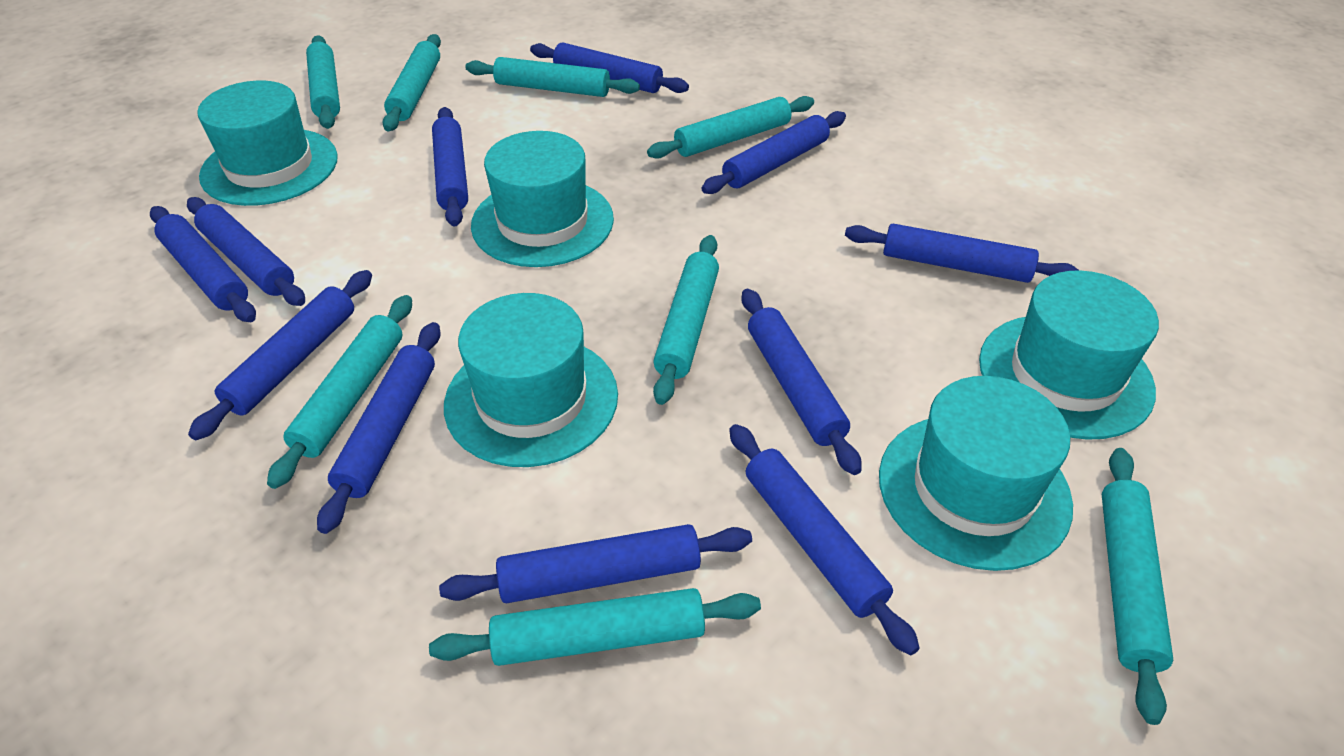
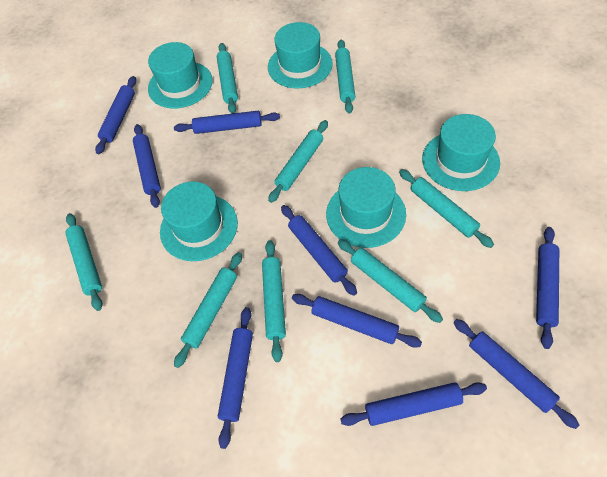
blue rolling pin: [150,206,256,322] [187,197,305,306] [188,270,372,440] [317,322,441,534] [432,107,468,226] [439,524,752,603] [530,43,689,93] [702,111,846,194] [729,424,920,655] [741,289,862,475] [845,224,1079,283] = 11 -> [95,76,136,154] [133,124,161,208] [174,111,280,134] [218,307,253,449] [281,205,357,296] [292,294,422,348] [340,382,487,426] [453,319,579,429] [536,227,559,349] = 9

